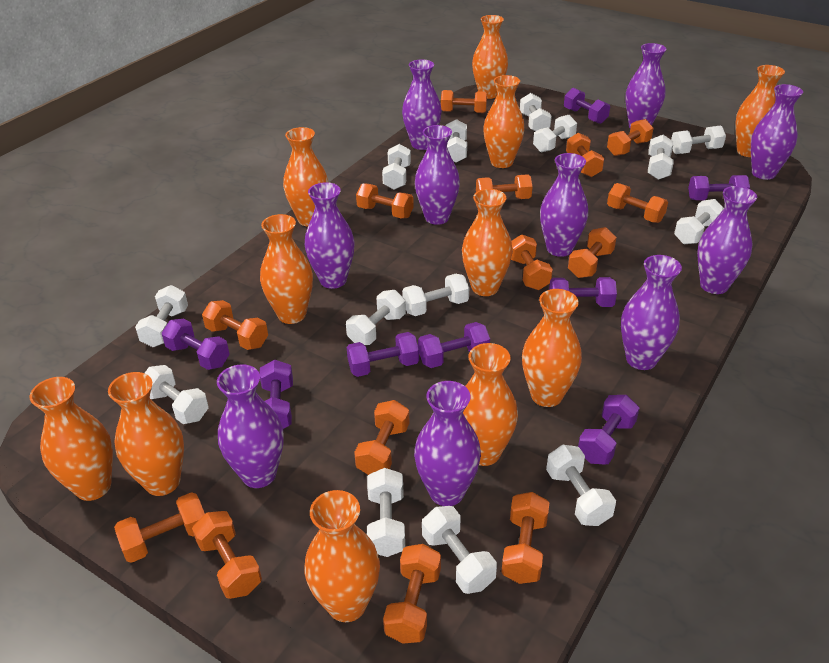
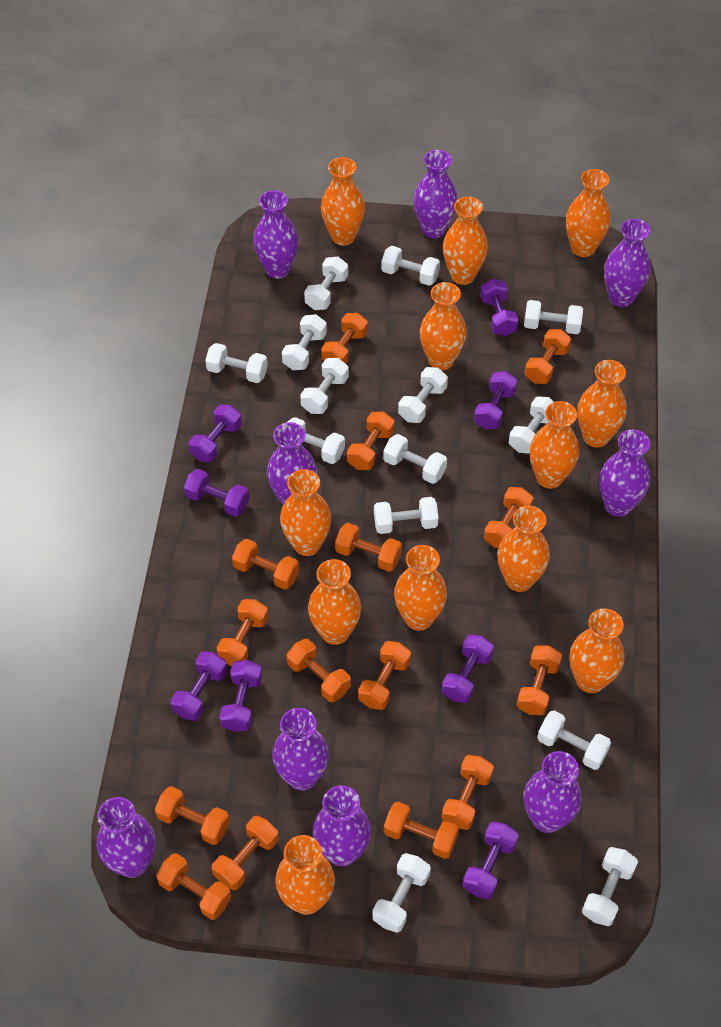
orange dumbbell: [114,492,205,563] [192,511,262,599] [202,300,268,350] [354,400,410,475] [356,183,414,218] [383,544,441,644] [441,90,487,113] [476,175,533,199] [501,492,549,584] [511,234,553,290] [566,132,604,177] [568,227,617,278] [607,119,653,156] [607,183,668,223] = 14 -> [155,786,230,845] [156,853,231,920] [212,815,279,890] [217,599,268,666] [232,539,299,590] [287,639,351,702] [321,313,368,364] [335,523,402,572] [347,412,395,470] [358,641,411,710] [384,802,459,859] [442,755,494,830] [484,487,533,548] [517,646,562,715] [525,329,571,384] = 15
orange vase: [29,377,113,501] [108,372,184,496] [260,214,313,324] [283,127,329,227] [305,490,380,622] [462,189,513,296] [463,343,518,466] [472,15,508,99] [483,75,525,168] [522,289,582,407] [735,65,785,157] = 11 -> [275,835,335,915] [280,469,331,556] [308,559,361,645] [321,157,365,245] [394,545,447,631] [420,282,467,370] [443,196,488,285] [498,506,550,592] [530,401,580,489] [566,169,611,257] [570,608,624,693] [577,360,627,448] = 12
purple vase: [217,364,284,488] [305,182,355,289] [402,59,442,150] [414,381,481,506] [415,125,460,225] [540,153,588,257] [621,255,682,370] [625,43,666,128] [697,186,757,294] [751,84,803,180] = 10 -> [97,797,156,878] [253,190,298,279] [267,422,317,505] [272,708,329,791] [313,785,371,867] [413,150,458,238] [524,751,582,833] [599,430,650,517] [604,219,650,307] = 9

